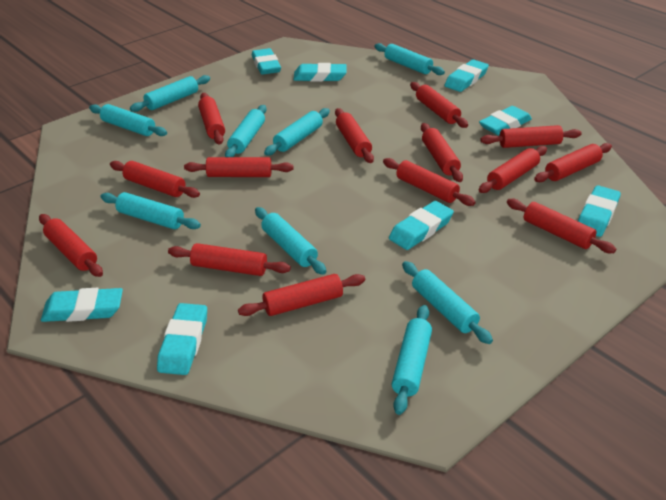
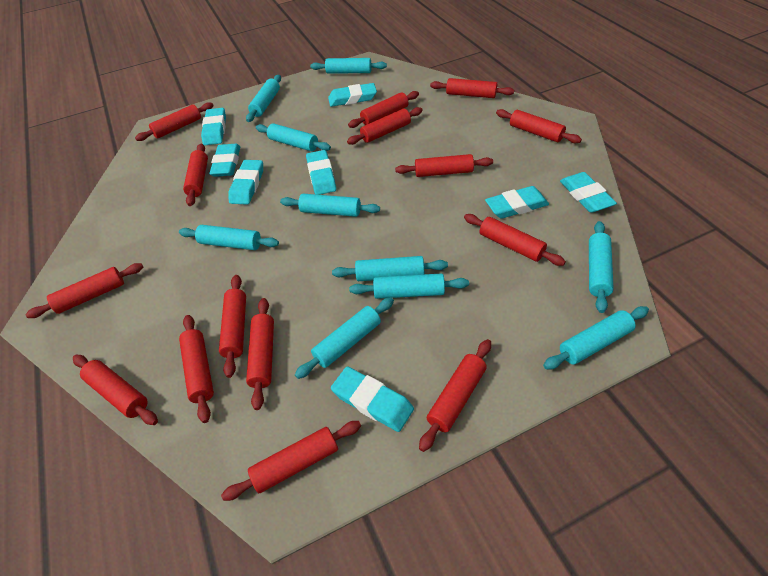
red rolling pin: [39,214,103,277] [110,161,200,198] [168,243,291,276] [184,157,294,177] [198,93,225,145] [238,274,365,316] [335,108,374,163] [383,158,476,206] [410,82,468,128] [421,123,463,182] [479,146,547,193] [480,125,582,148] [507,199,616,253] [534,143,612,182] = 14 -> [25,263,143,318] [73,355,158,425] [135,102,214,141] [179,315,214,423] [183,144,208,206] [219,275,246,378] [221,421,361,501] [246,298,274,410] [347,107,423,145] [348,91,419,128] [395,154,493,177] [419,339,491,452] [430,78,514,98] [464,214,566,266] [496,109,582,143] = 15
turquoise rolling pin: [89,104,167,136] [100,192,201,229] [130,75,210,112] [225,105,267,157] [255,207,326,275] [264,108,330,155] [374,43,445,75] [392,305,432,415] [402,261,493,344] = 9 -> [179,225,279,250] [246,75,281,122] [256,123,331,151] [280,194,380,217] [295,297,394,379] [310,58,387,74] [332,256,448,281] [349,273,469,299] [543,306,649,370] [589,221,614,313] = 10

